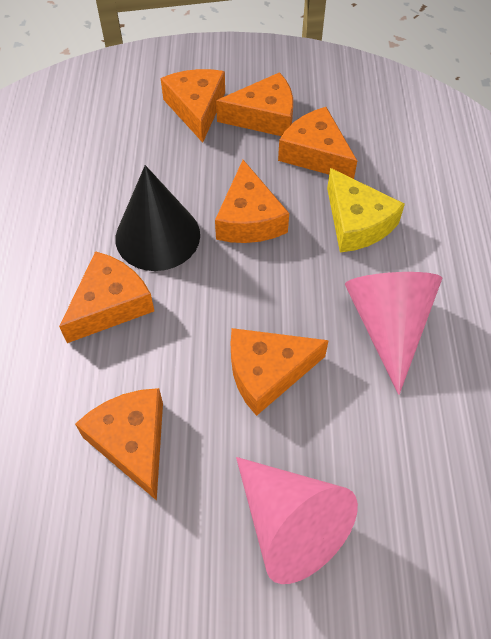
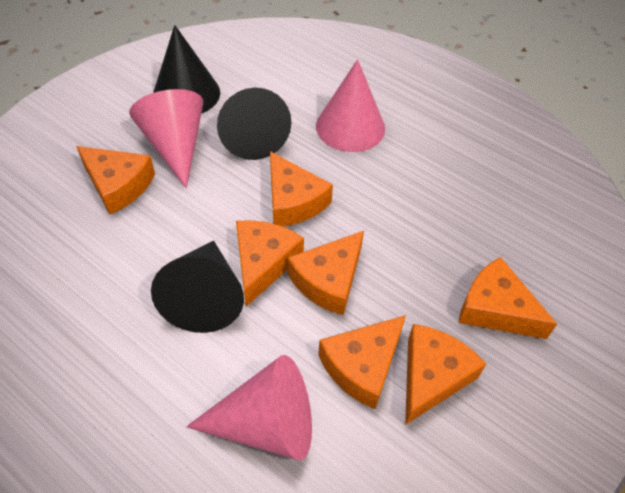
black cone: [115,165,200,271] = 1 -> [151,241,244,333] [153,25,220,114] [217,88,291,160] = 3
pink cone: [236,457,358,584] [345,272,442,395] = 2 -> [129,89,203,188] [186,355,312,460] [316,59,385,152] = 3
yellow cheese: [327,168,405,253] = 1 -> none = 0

